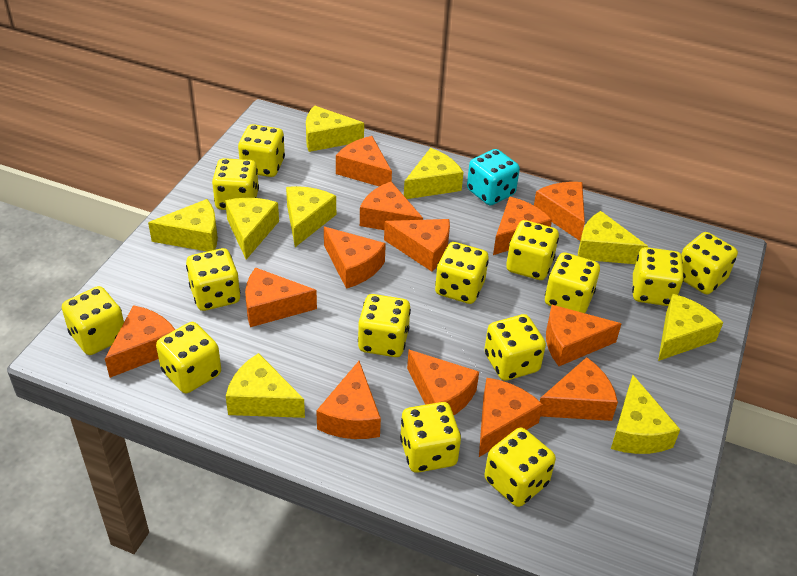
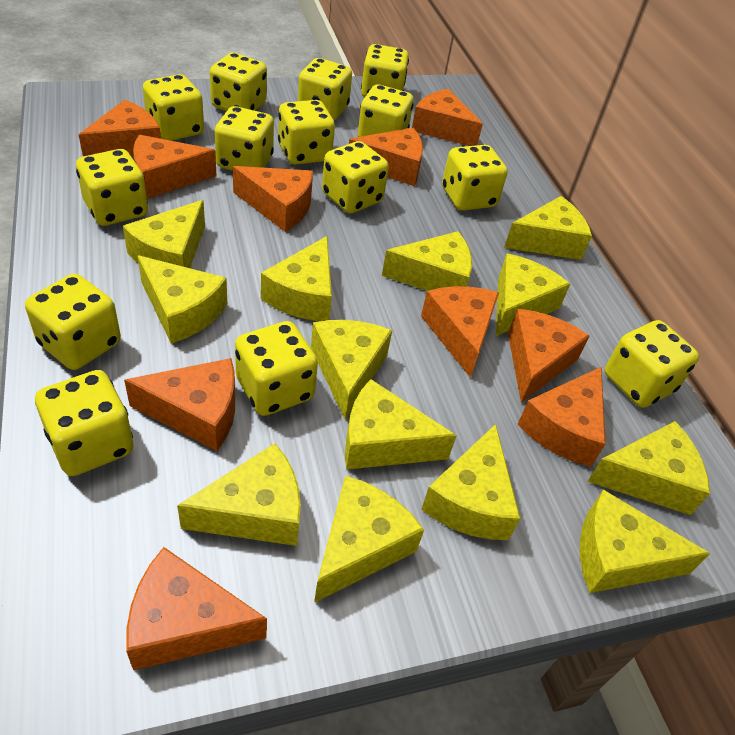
orange cheese: [105,305,175,378] [245,267,317,327] [316,361,381,439] [324,227,386,289] [336,136,392,187] [360,182,423,230] [384,219,450,271] [407,350,479,415] [479,378,543,457] [493,197,552,255] [534,182,585,241] [540,357,618,421] [546,305,621,366] = 13 -> [79,100,161,157] [124,358,235,451] [126,547,267,670] [133,135,217,199] [233,166,313,232] [349,128,423,186] [412,89,483,146] [421,286,499,378] [508,309,590,403] [518,367,606,467] = 10
turquoise dice: [467,149,520,205] = 1 -> none = 0
yellow cheese: [148,199,218,251] [225,198,279,260] [226,353,305,418] [286,186,336,247] [306,105,364,152] [404,148,464,199] [578,211,648,264] [611,375,680,454] [658,294,723,361] = 9 -> [123,200,205,268] [137,255,227,344] [177,443,301,546] [261,236,332,321] [311,320,392,420] [314,476,424,603] [345,379,457,470] [382,231,472,291] [421,424,521,540] [496,254,570,336] [504,196,592,260] [580,489,710,593] [587,421,710,515] = 13

